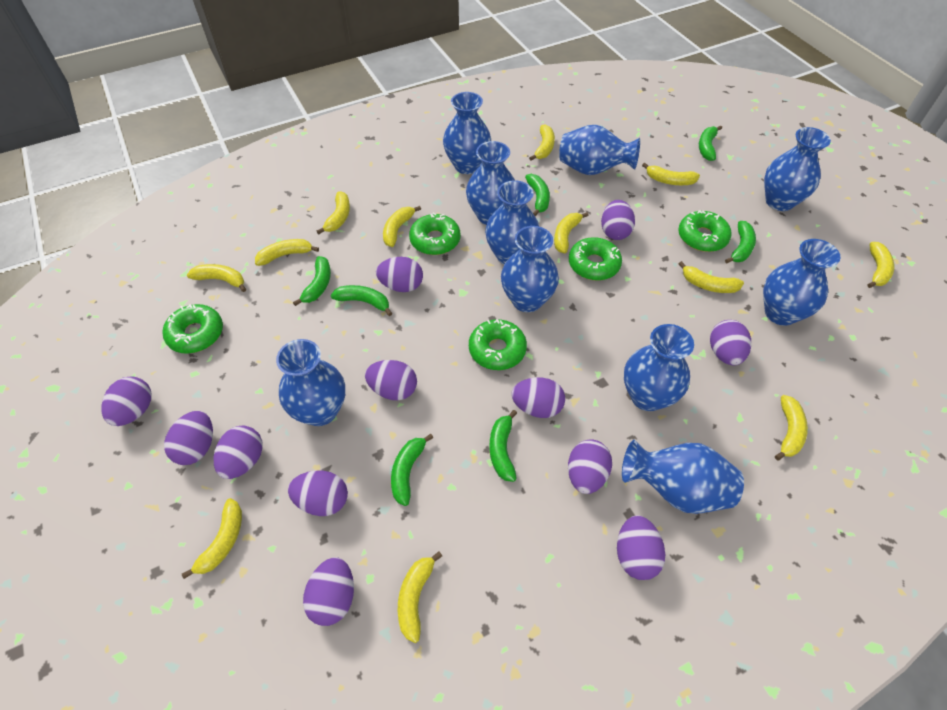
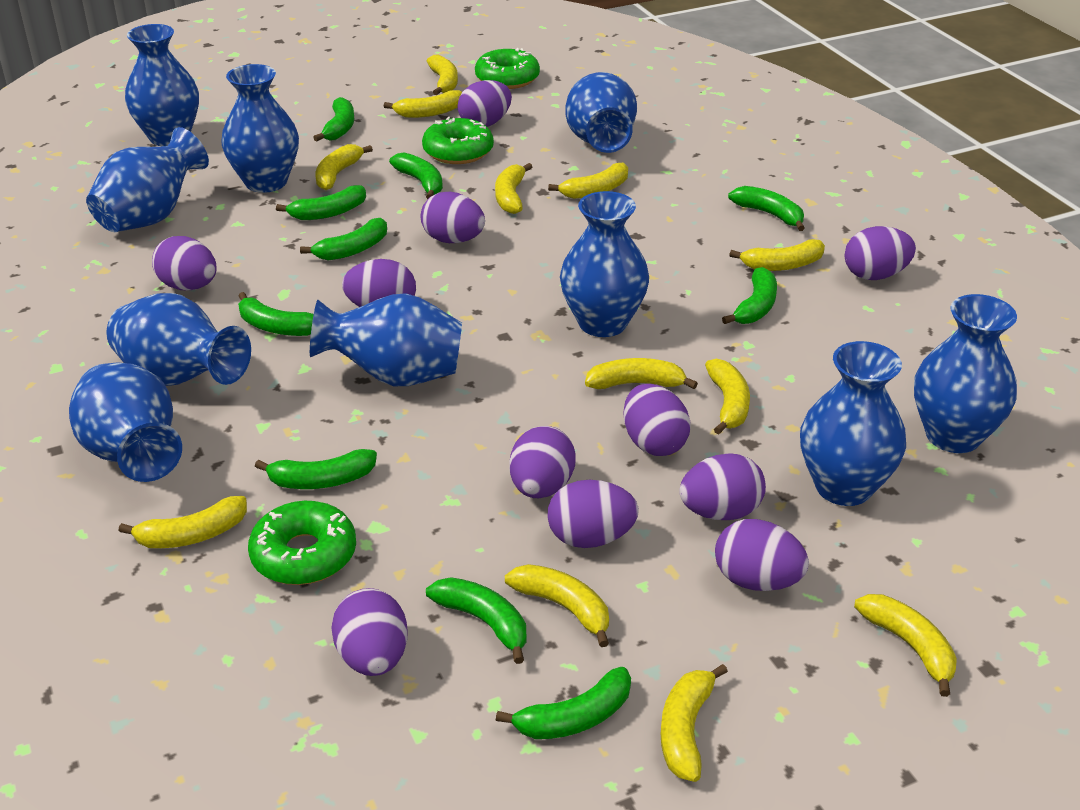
green banana: [293,256,331,306] [331,285,392,316] [391,434,433,506] [489,410,517,482] [525,174,550,216] [699,125,722,161] [725,221,756,263] = 7 -> [238,292,314,336] [255,449,377,489] [276,185,366,220] [300,218,387,260] [313,97,354,142] [389,153,443,199] [426,577,526,664] [496,667,631,739] [722,267,777,324] [728,186,805,231] = 10
green donut: [163,304,223,354] [409,212,461,255] [469,319,527,370] [569,237,622,281] [678,210,732,252] = 5 -> [248,501,356,585] [422,117,494,164] [475,48,540,89] = 3
purple egg: [101,376,152,426] [164,411,213,465] [214,426,262,479] [288,471,348,516] [303,557,354,626] [365,360,417,400] [376,257,423,292] [512,377,565,418] [568,439,612,494] [601,200,635,240] [617,516,665,580] [710,320,751,365] = 12 -> [152,236,216,290] [331,588,408,676] [342,259,416,307] [421,192,485,243] [458,80,512,127] [509,426,576,498] [547,480,639,548] [623,384,691,456] [679,453,766,520] [715,519,809,591] [845,226,916,280] = 11

